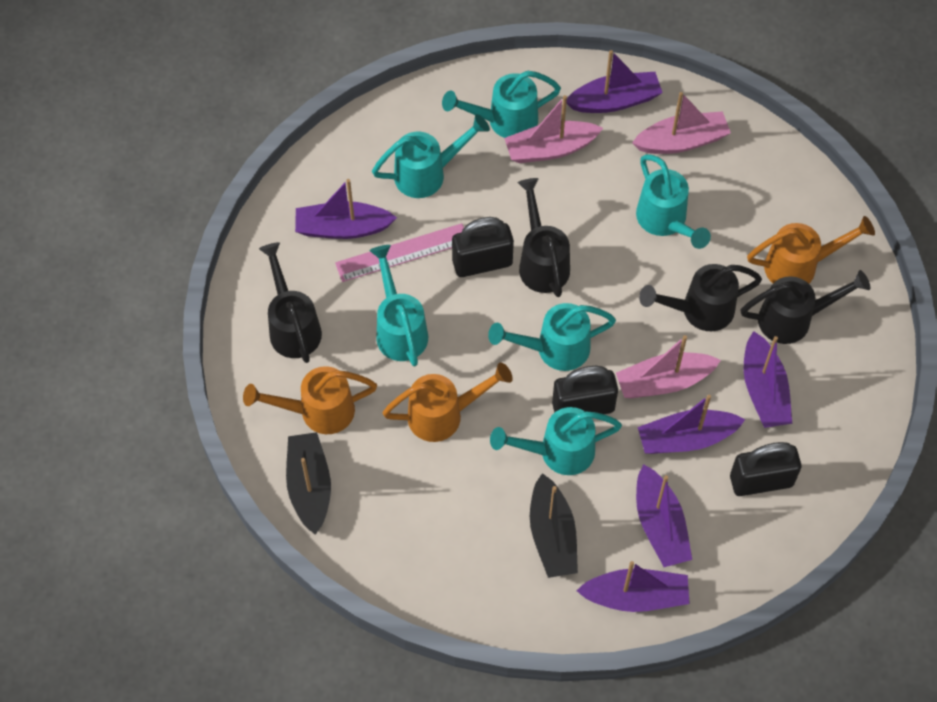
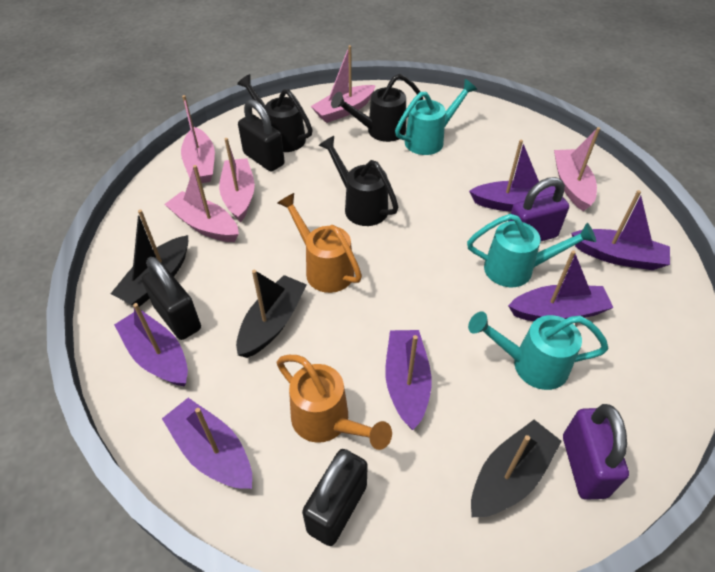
black boat: [286,432,331,535] [530,473,578,578] = 2 -> [110,209,188,307] [236,270,307,358] [471,420,562,517] = 3
black watering can: [259,242,322,363] [517,178,570,297] [639,264,762,331] [740,270,871,344] = 4 -> [237,74,313,152] [319,136,398,226] [331,74,423,142] = 3
orange watering can: [243,366,377,434] [383,362,513,442] [747,216,875,284] = 3 -> [277,193,362,293] [277,355,392,450] = 2
pink boat: [504,95,603,163] [616,335,721,398] [632,92,731,154] = 3 -> [165,165,239,242] [181,95,215,183] [219,138,255,222] [311,45,376,123] [554,127,600,211] = 5
pink ruler: [335,223,464,282] = 1 -> none = 0
purple padlock: none = 0 -> [509,177,569,242] [563,404,629,500] = 2
turquoise watering can: [369,245,428,366] [372,114,490,198] [442,71,561,138] [488,303,616,371] [490,407,622,475] [636,154,711,249] = 6 -> [395,79,477,155] [467,214,596,287] [468,311,609,390] = 3

